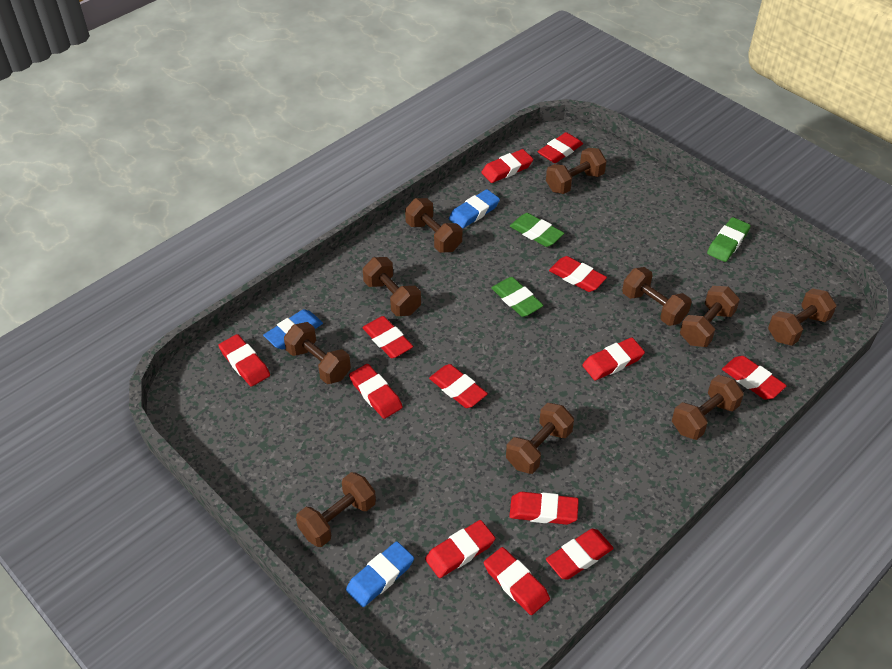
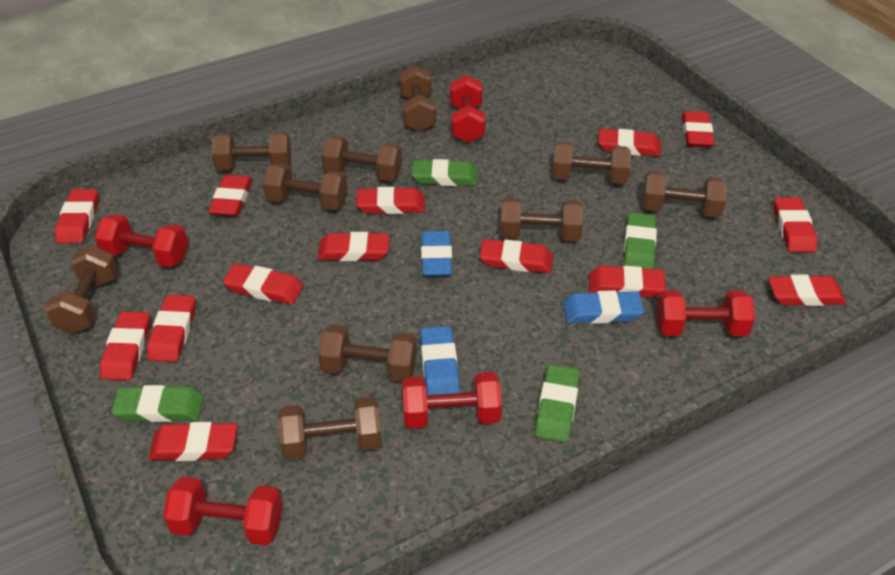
green eraser: [491,277,544,317] [510,213,564,247] [707,217,751,262] = 3 -> [111,385,203,422] [412,159,478,186] [535,364,580,442] [624,212,657,269] = 4
red dumbbell: none = 0 -> [94,214,188,267] [163,477,282,545] [402,372,502,429] [450,75,485,143] [656,290,755,336] = 5
red eraser: [219,334,270,387] [349,364,403,419] [362,316,413,358] [425,520,495,578] [429,364,488,408] [481,149,533,183] [484,547,550,615] [509,492,579,525] [538,132,583,163] [546,529,614,580] [549,256,607,292] [582,337,645,380] [722,356,787,400] = 13 -> [55,189,98,243] [100,311,150,380] [147,295,195,362] [149,422,237,461] [209,175,253,217] [223,263,303,305] [317,232,390,261] [356,187,425,214] [480,239,553,273] [589,266,666,298] [598,129,661,157] [682,111,714,148] [768,274,846,306] [774,197,817,252] = 14

